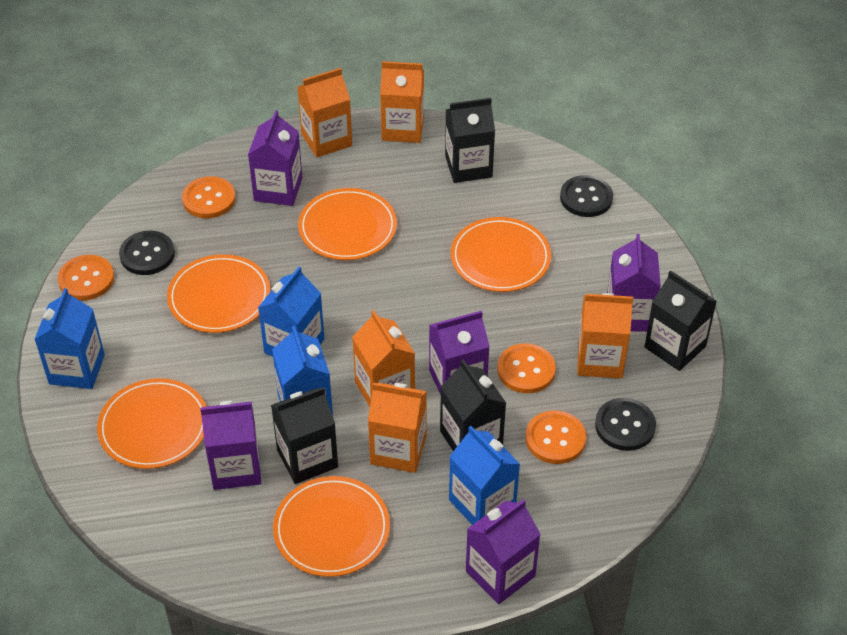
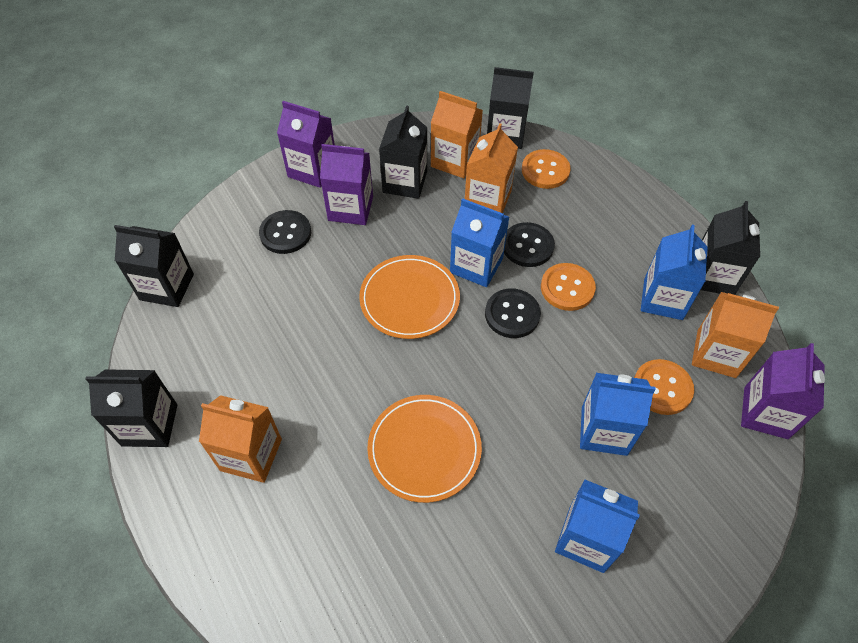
black carton: [271,387,338,484] [440,359,506,451] [445,98,495,183] [644,270,717,371] = 4 -> [86,369,177,447] [114,225,194,307] [379,105,427,199] [487,67,534,149] [701,201,760,295] = 5
orange button: [57,255,114,300] [182,176,236,218] [497,343,556,393] [526,411,586,464] = 4 -> [522,149,570,189] [541,263,596,311] [634,359,694,415] = 3
orange carton: [297,68,352,157] [352,310,415,407] [368,383,427,473] [380,61,424,143] [577,293,633,379] = 5 -> [199,395,282,483] [431,91,483,178] [465,123,518,213] [692,292,779,378] = 4
orange plate: [97,378,207,469] [167,254,271,333] [273,476,390,577] [298,188,397,260] [451,217,551,292] = 5 -> [359,255,460,339] [367,395,482,503] = 2
purple carton: [200,401,261,490] [248,110,302,206] [429,310,490,395] [466,499,541,604] [607,234,661,332] = 5 -> [277,101,335,188] [320,144,373,225] [741,343,825,439] = 3

